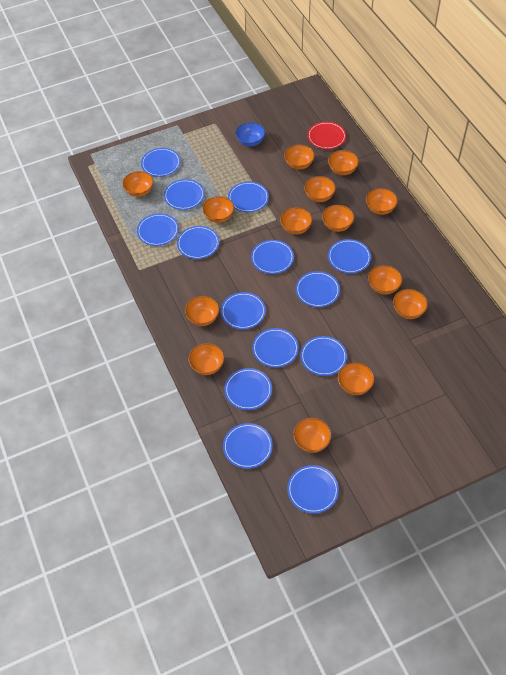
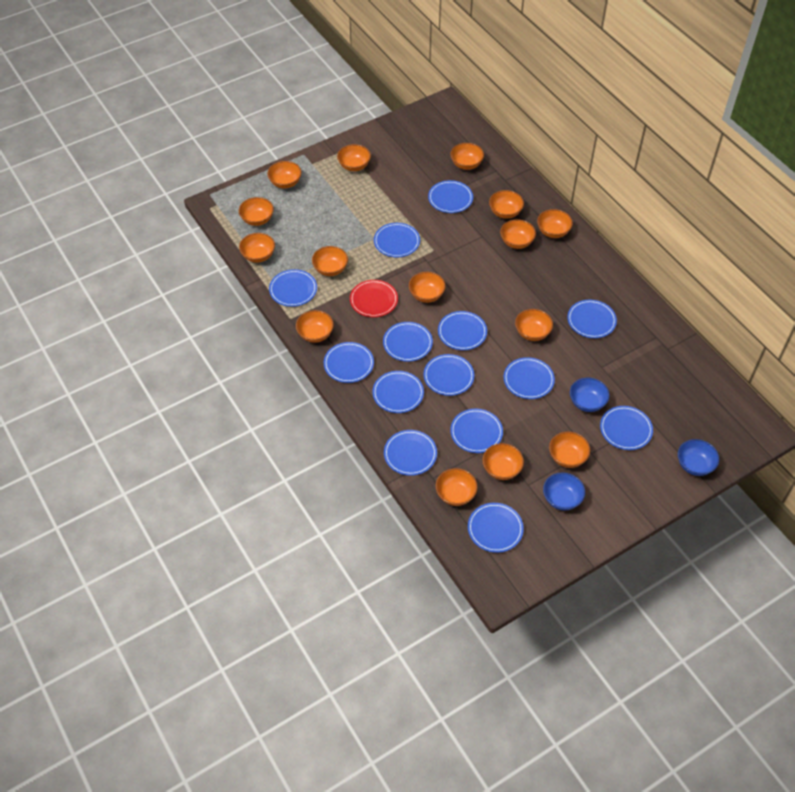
blue bowl: [235,122,265,146] = 1 -> [543,472,585,510] [570,378,610,412] [678,439,719,476] = 3
orange bowl: [122,171,154,197] [185,296,219,326] [188,343,224,375] [202,196,234,223] [280,207,312,234] [284,144,315,169] [293,418,332,453] [304,176,336,202] [322,205,354,232] [328,150,359,175] [338,362,375,395] [366,188,398,215] [368,265,402,295] [393,289,428,319] = 14 -> [239,197,274,226] [239,233,275,263] [267,161,302,189] [296,310,334,343] [312,246,348,276] [337,144,371,171] [409,272,446,303] [436,468,478,506] [450,143,484,170] [483,443,524,480] [489,190,524,219] [500,219,536,249] [515,309,553,341] [537,209,573,238] [549,432,590,468] = 15

